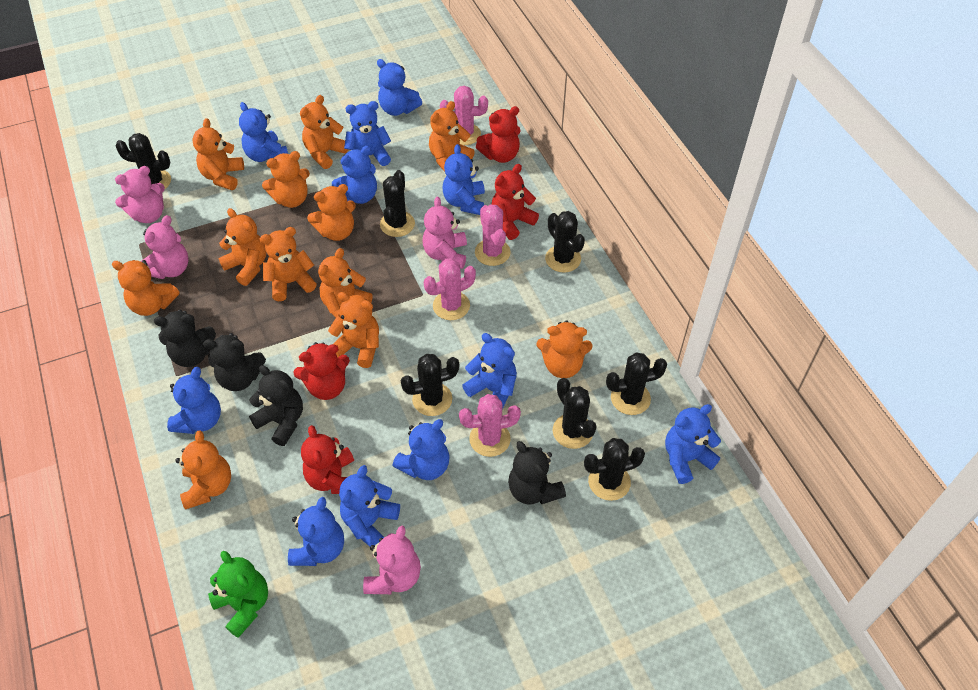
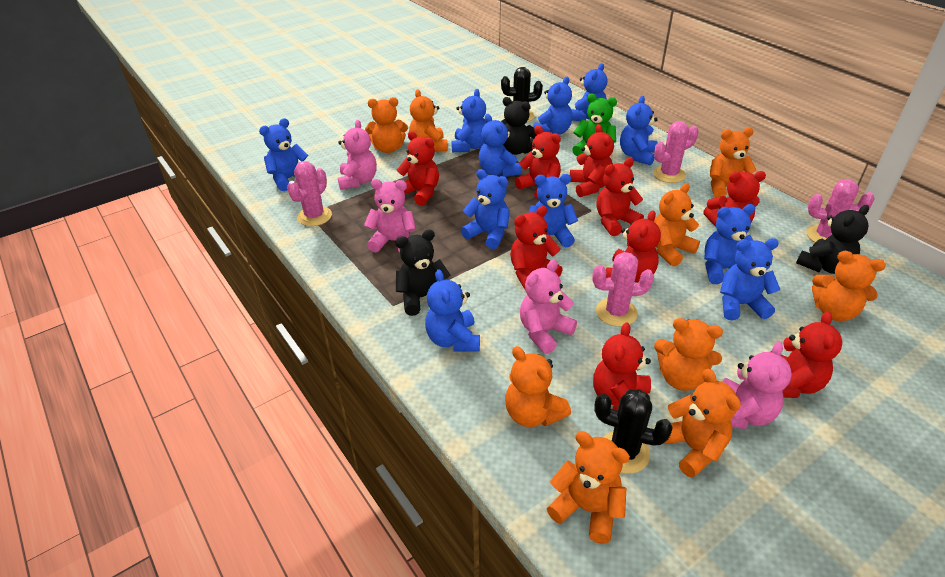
black cactus: [116,133,171,190] [380,170,415,237] [401,354,459,416] [545,211,585,273] [553,378,597,449] [584,438,645,501] [606,353,667,415] = 7 -> [501,67,543,122] [594,389,673,474] = 2
black teddy bear: [154,310,216,367] [203,333,266,391] [249,365,303,446] [508,441,566,505] = 4 -> [396,229,451,316] [501,97,537,155] [796,205,869,274] = 3
orange teddy bear: [112,260,180,316] [175,430,231,510] [192,118,244,190] [219,208,266,286] [260,227,317,301] [262,151,310,208] [300,95,348,169] [307,184,356,241] [318,248,373,318] [328,292,379,368] [429,101,475,172] [536,320,592,378] = 12 -> [365,97,408,153] [409,90,447,152] [505,346,571,427] [547,431,630,544] [653,183,700,267] [654,318,723,391] [663,369,741,478] [710,128,757,198] [812,251,886,321] = 9
red teddy bear: [293,342,350,400] [301,425,354,494] [476,106,521,163] [491,164,539,240] = 4 -> [397,131,439,206] [510,206,563,290] [515,125,561,200] [570,124,614,197] [593,322,651,411] [597,158,644,236] [606,210,661,283] [703,171,766,226] [771,311,842,398] = 9

